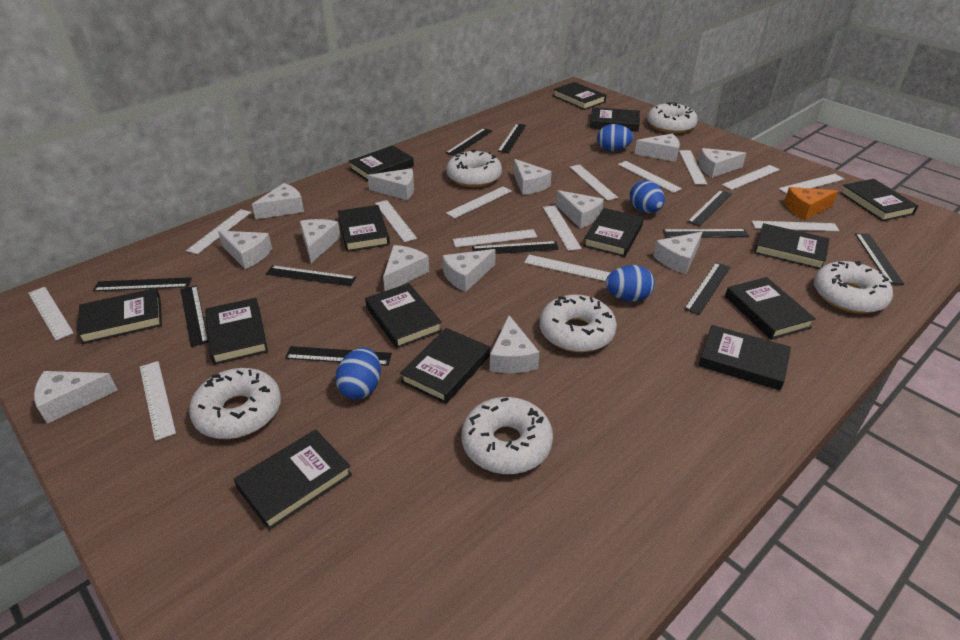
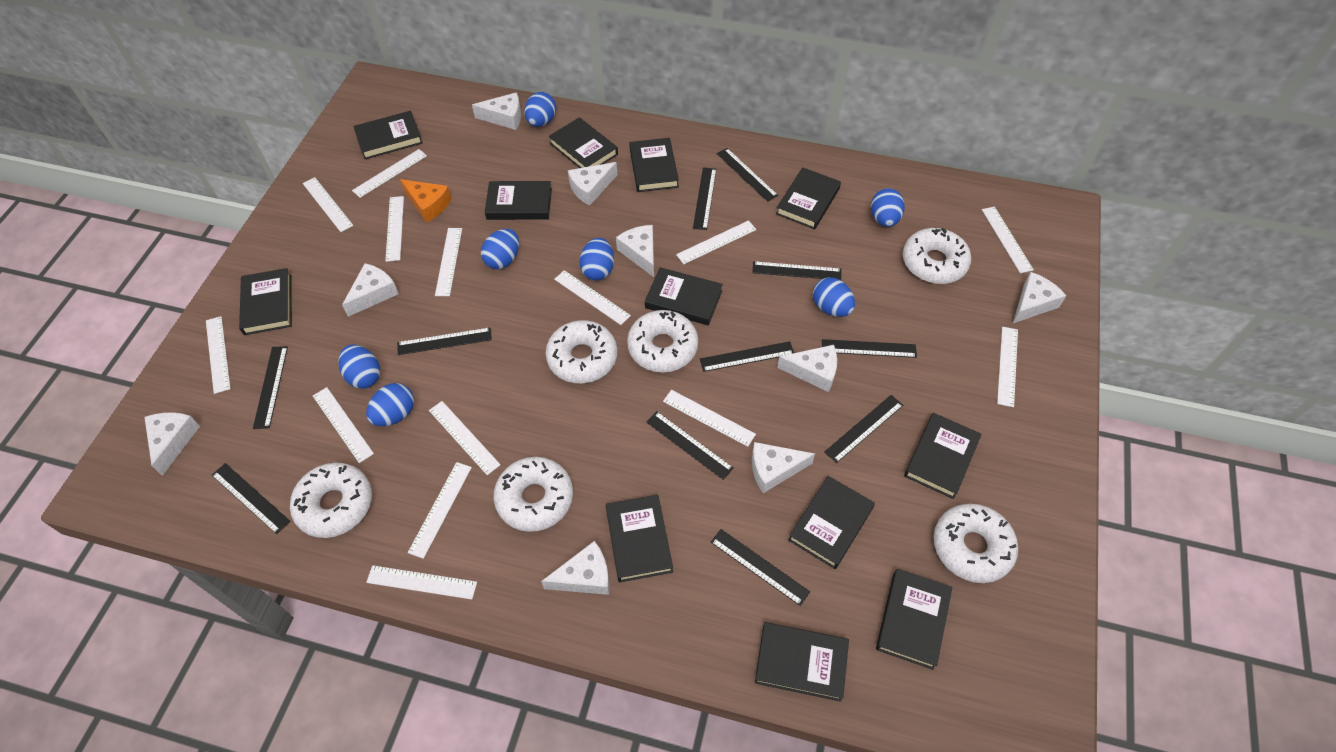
black book: [77,288,162,344] [205,298,268,365] [234,430,352,530] [338,205,390,252] [349,145,414,181] [365,283,442,348] [400,328,490,404] [553,82,606,110] [583,208,644,257] [590,107,640,132] [698,325,791,391] [725,277,816,340] [754,223,830,269] [840,179,918,221] = 14 -> [239,268,292,335] [353,111,423,159] [485,181,552,220] [548,117,618,168] [606,495,673,582] [629,138,679,192] [645,267,723,325] [755,622,849,701] [776,167,841,229] [788,476,875,569] [876,569,952,670] [904,413,982,499] = 12
blue egg: [335,347,381,399] [597,124,633,151] [606,265,655,302] [630,180,665,213] = 4 -> [338,345,380,389] [366,383,414,426] [481,229,519,269] [524,92,556,127] [579,238,614,280] [813,277,855,317] [871,188,905,227] = 7
white cheese: [34,371,118,424] [218,231,272,269] [252,183,304,219] [300,219,341,263] [367,168,414,200] [383,245,429,291] [442,249,496,292] [490,315,539,373] [514,159,552,195] [556,190,604,228] [635,134,680,162] [654,232,702,274] [699,148,746,178] = 13 -> [144,412,200,476] [342,263,399,317] [472,92,521,130] [541,541,610,595] [568,162,617,206] [616,225,654,277] [752,442,815,493] [777,345,837,392] [1013,272,1066,323] = 9

